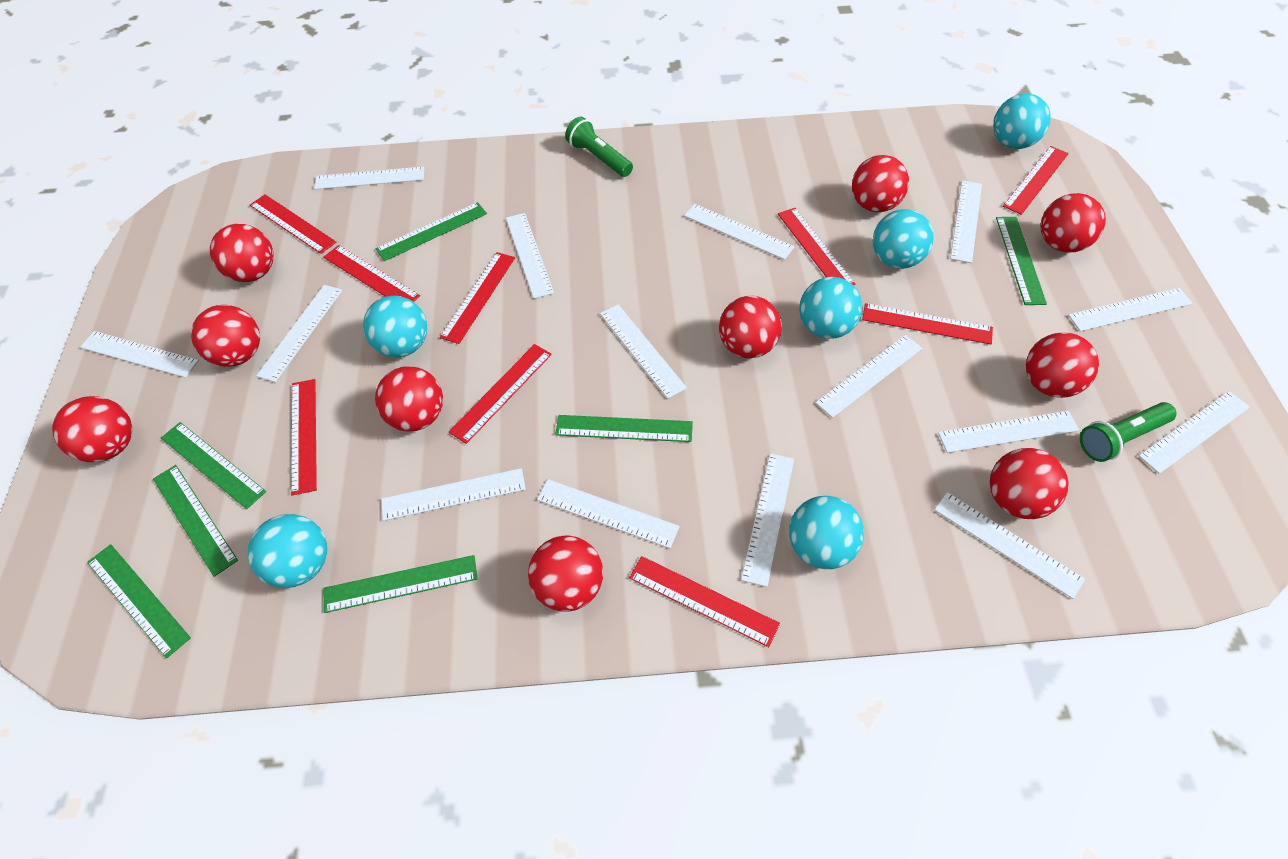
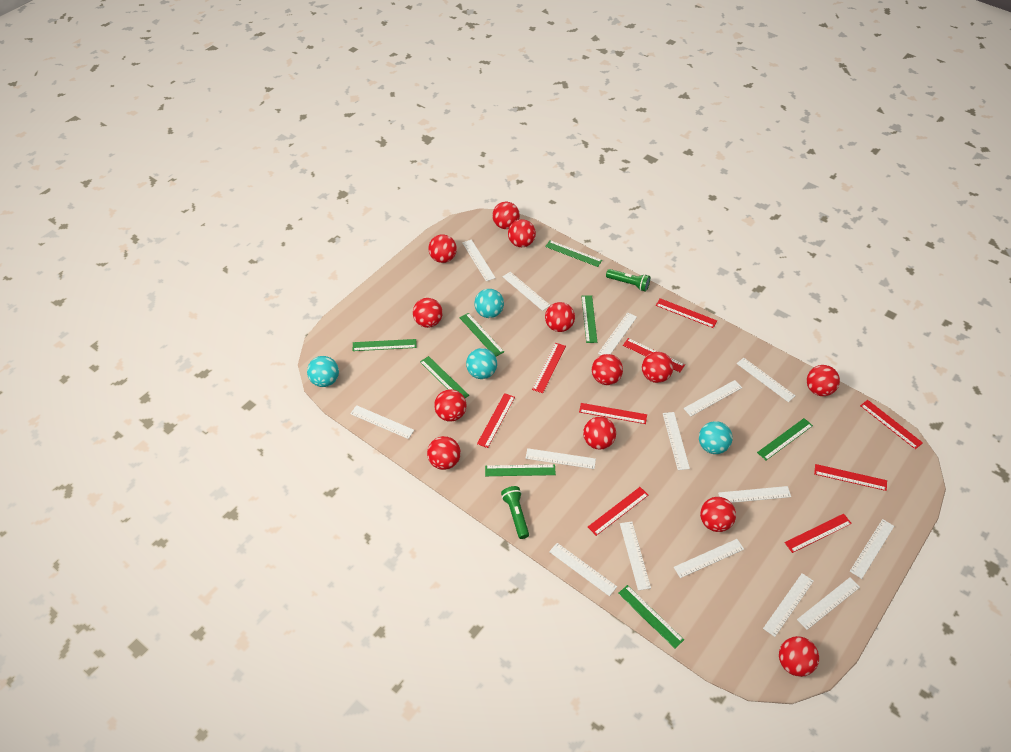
green ruler: [87,544,191,658] [153,465,238,577] [161,422,266,509] [323,555,478,613] [376,202,487,261] [555,415,693,442] [996,217,1047,305] = 7 -> [352,339,416,351] [420,356,469,398] [459,313,504,357] [485,464,556,476] [545,240,602,267] [581,295,597,343] [618,585,684,648] [757,418,813,461] = 8
red ball: [52,396,132,462] [191,305,260,367] [210,224,274,282] [375,366,443,432] [528,535,603,612] [719,296,782,358] [852,155,909,212] [990,448,1069,519] [1026,332,1099,398] [1041,193,1106,252] = 10 -> [413,298,443,328] [427,436,461,470] [428,235,457,263] [434,389,466,422] [492,202,520,229] [508,219,536,247] [545,302,575,332] [583,417,616,450] [592,354,623,385] [642,352,673,383] [700,497,736,532] [779,636,819,677] [807,365,840,396] = 13
turquoise ball: [248,514,327,588] [363,296,427,358] [789,496,864,569] [799,277,862,339] [873,209,934,269] [993,93,1051,149] = 6 -> [307,356,339,387] [466,348,497,379] [474,289,504,318] [699,421,732,454] = 4

